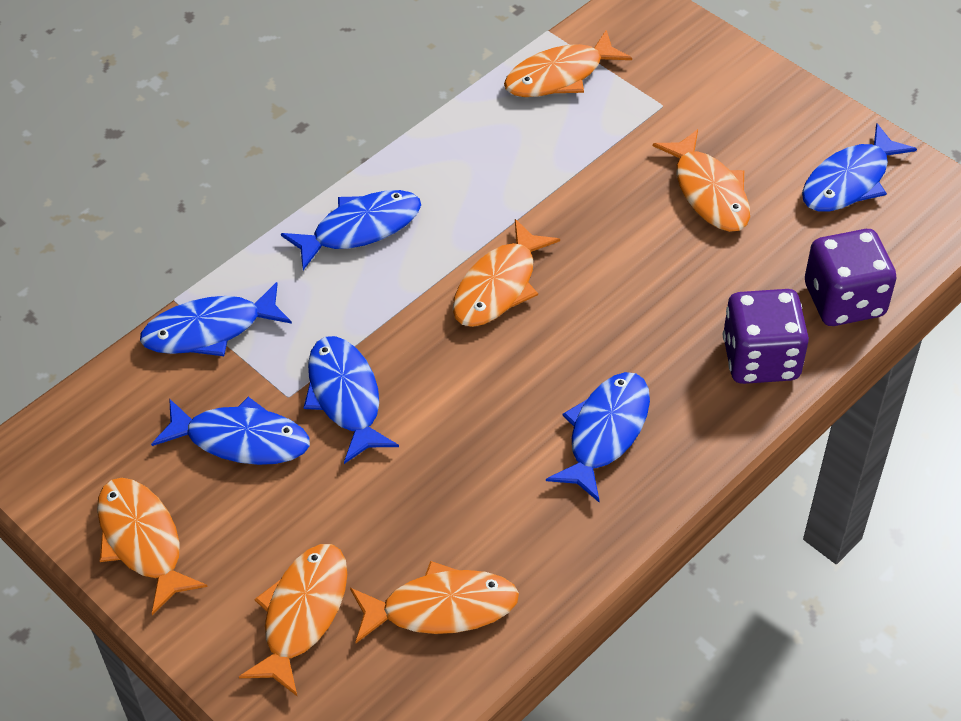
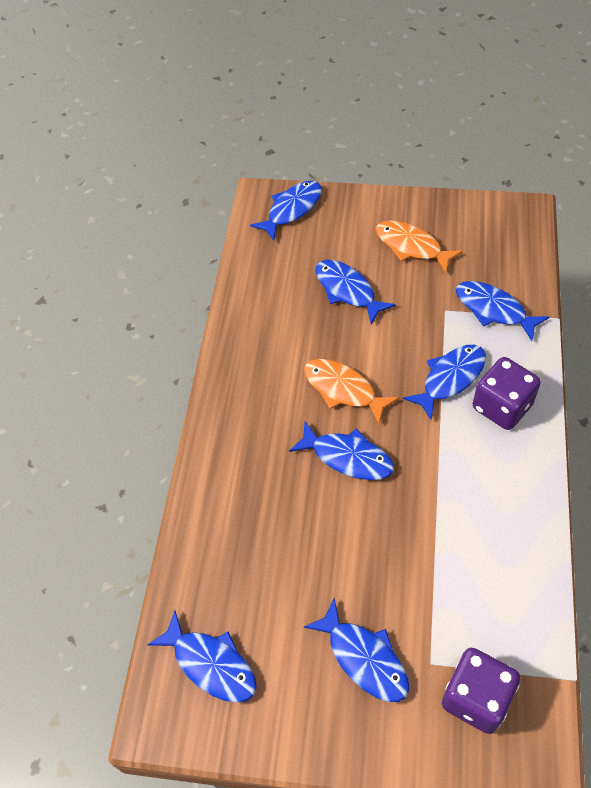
blue fish: [140,282,292,356] [151,397,310,465] [281,190,421,270] [304,336,399,464] [546,372,650,502] [802,123,917,212] = 6 -> [147,610,257,703] [250,181,322,241] [289,421,394,480] [304,599,409,702] [316,260,396,325] [403,345,486,420] [456,281,549,341] = 7
orange fish: [97,478,208,615] [239,544,347,696] [350,561,519,643] [453,219,560,327] [504,29,632,97] [653,129,750,232] = 6 -> [304,359,399,424] [376,220,463,273] = 2

